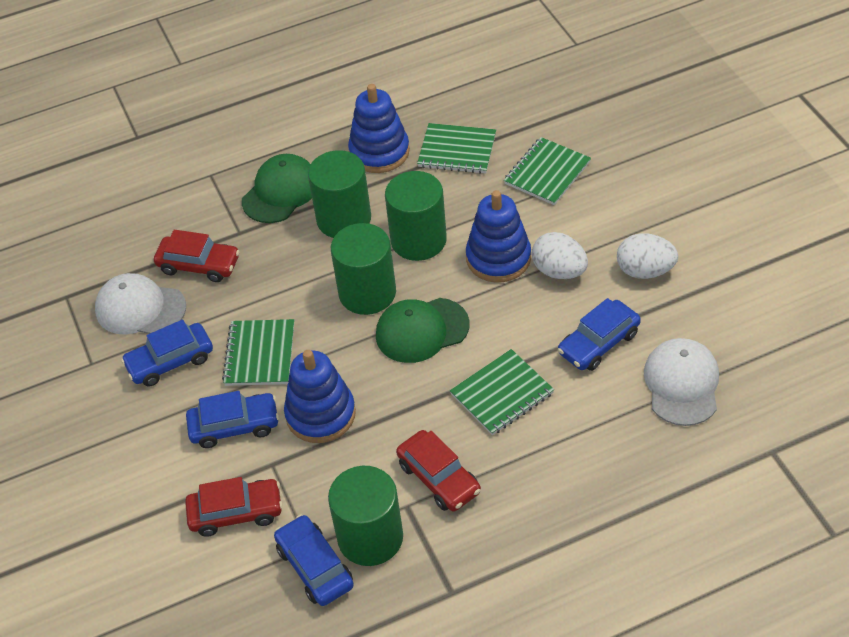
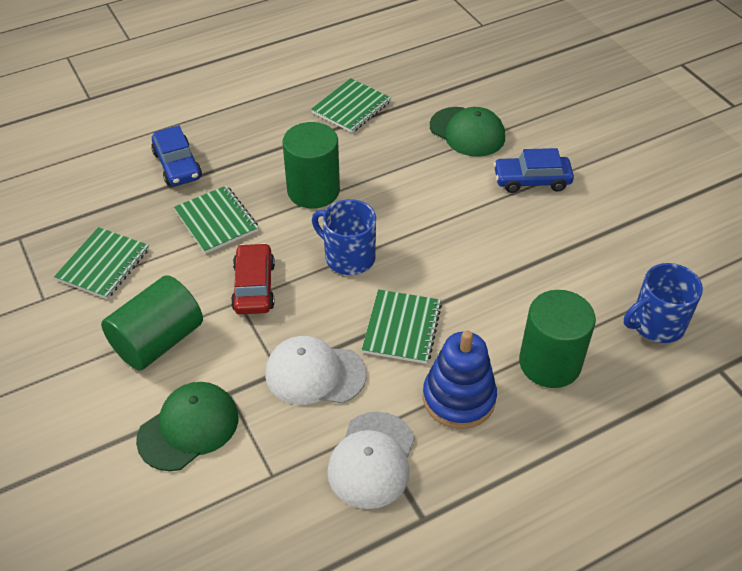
blue car: [121,320,213,386] [186,391,279,448] [274,515,354,606] [558,298,641,371] = 4 -> [151,125,202,186] [493,148,574,193] = 2
blue mug: none = 0 -> [312,199,376,275] [624,263,703,343] = 2
blue stacking toy: [284,350,356,443] [348,84,410,173] [466,190,531,283] = 3 -> [423,330,497,429] = 1
green cylinder: [308,150,371,238] [328,466,403,566] [331,223,396,315] [385,171,447,261] = 4 -> [101,275,203,371] [283,122,340,209] [519,290,596,388] = 3
red car: [154,230,240,282] [185,477,283,537] [396,430,481,511] = 3 -> [231,243,275,314] = 1
white egg: [532,232,588,279] [617,233,678,279] = 2 -> none = 0

